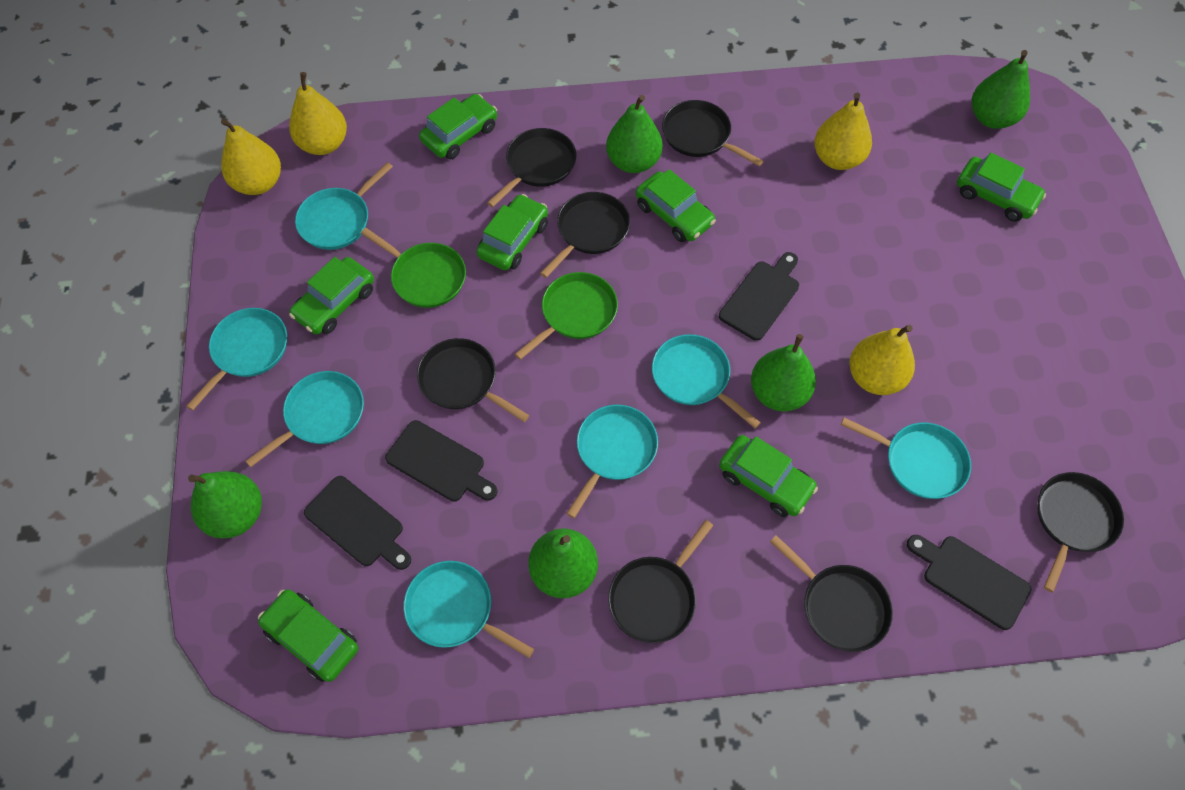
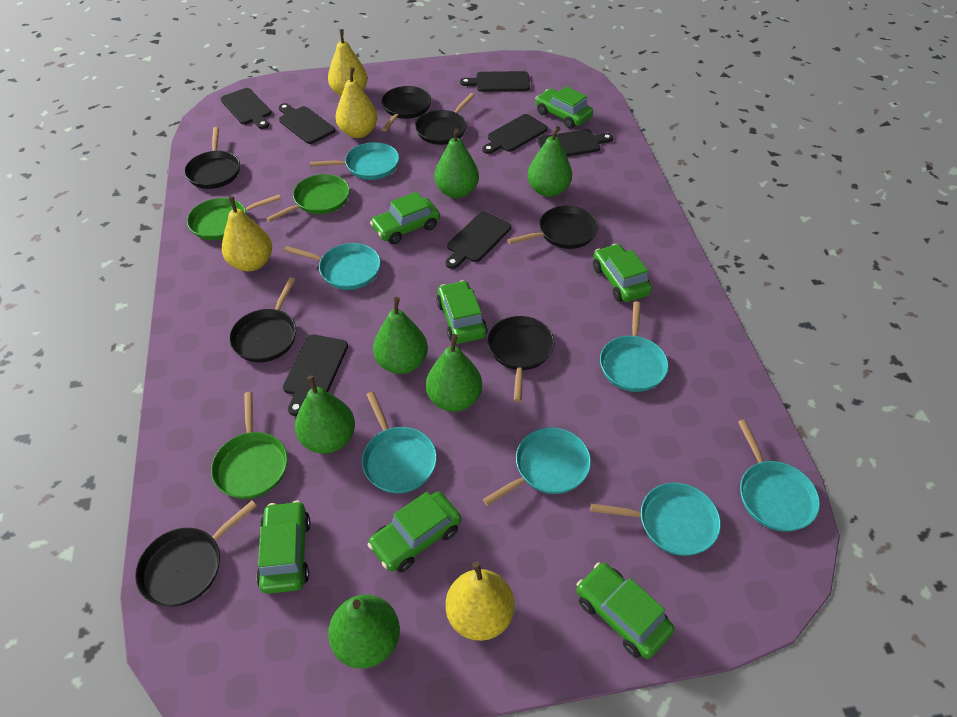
black cutting board: [304,476,411,570] [385,420,497,502] [719,252,799,341] [907,535,1032,630] = 4 -> [221,88,271,129] [279,103,335,144] [283,334,348,416] [446,212,511,269] [460,71,530,92] [482,114,548,154] [537,129,613,157] = 7
green pan: [361,228,466,308] [515,272,618,360] = 2 -> [187,195,281,240] [211,392,288,499] [266,174,350,222] = 3
green pear: [188,471,262,538] [528,528,598,598] [606,95,663,173] [751,334,816,412] [972,50,1030,129] = 5 -> [295,375,355,453] [328,594,400,669] [373,297,428,374] [426,334,482,412] [434,129,479,198] [527,126,572,197] = 6

